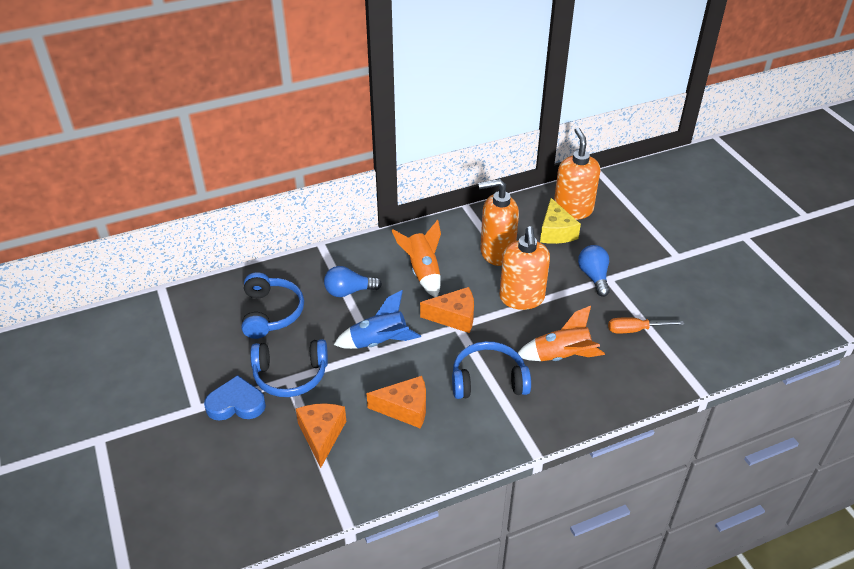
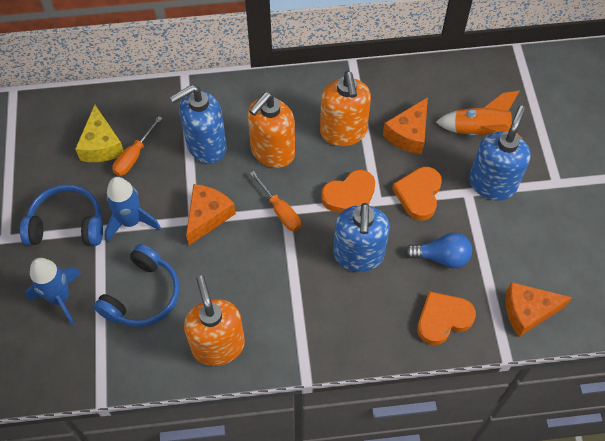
blue headphones: [242,272,304,339] [250,339,328,397] [452,341,531,399] = 3 -> [20,184,103,246] [94,244,179,327] = 2
blue heart: [204,375,266,421] = 1 -> none = 0
blue light bulb: [324,266,382,297] [578,245,610,297] = 2 -> [405,233,472,268] = 1
blue rocket: [334,290,421,349] = 1 -> [25,258,81,326] [105,177,161,242] = 2
blue soap dispenser: none = 0 -> [170,85,227,164] [333,203,390,272] [469,106,531,200] = 3
orange heart: none = 0 -> [321,170,375,213] [392,167,442,221] [417,291,476,345] = 3
orange rocket: [392,220,441,297] [518,306,605,361] = 2 -> [436,91,522,138] = 1
orange screwdriver: [608,317,684,333] = 1 -> [112,116,162,176] [250,171,301,231] = 2

